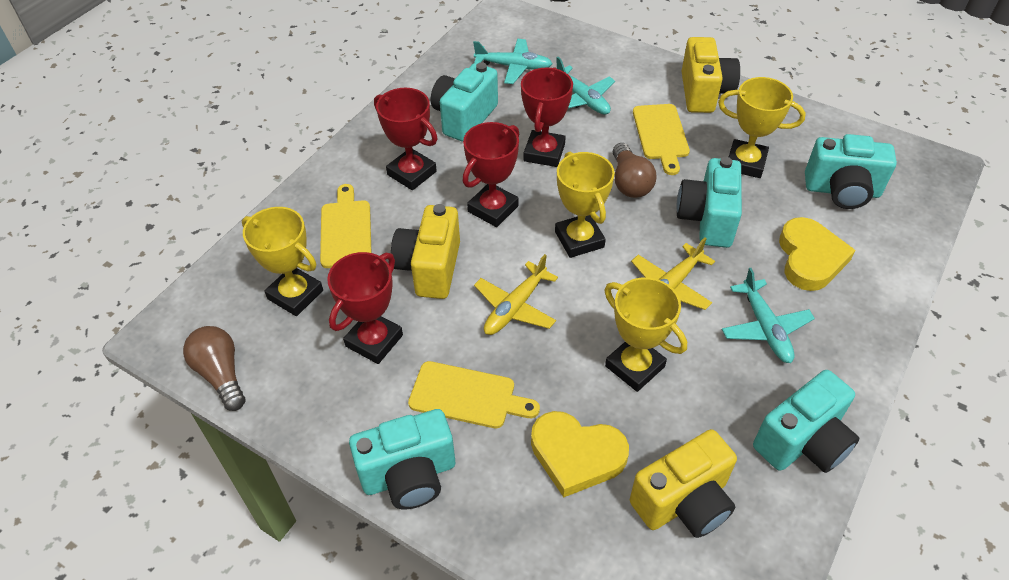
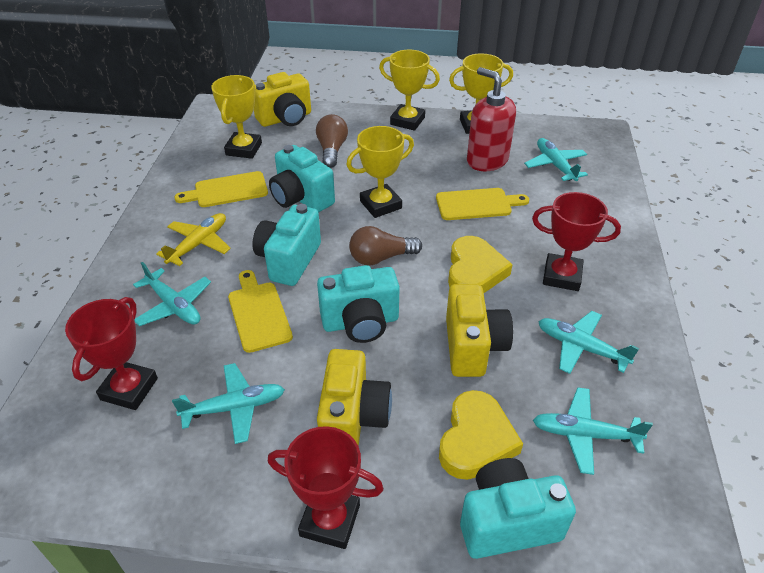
red soap dispenser: none = 0 -> [467,67,516,171] = 1
red trophy: [327,252,403,364] [374,88,438,190] [463,122,519,227] [521,67,573,167] = 4 -> [65,297,158,410] [268,426,384,549] [532,192,621,291] = 3
turquoise camera: [349,409,455,509] [431,63,498,142] [676,157,742,248] [753,370,859,473] [805,134,897,209] = 5 -> [252,204,321,286] [269,145,335,213] [317,265,400,343] [460,458,576,559] = 4
turquoise plane: [473,39,552,84] [556,57,615,115] [722,268,815,363] = 3 -> [133,262,211,326] [172,363,285,444] [524,138,588,181] [533,387,653,475] [538,311,639,374] = 5
yellow plane: [474,254,558,335] [631,237,715,310] = 2 -> [156,213,231,266] = 1

